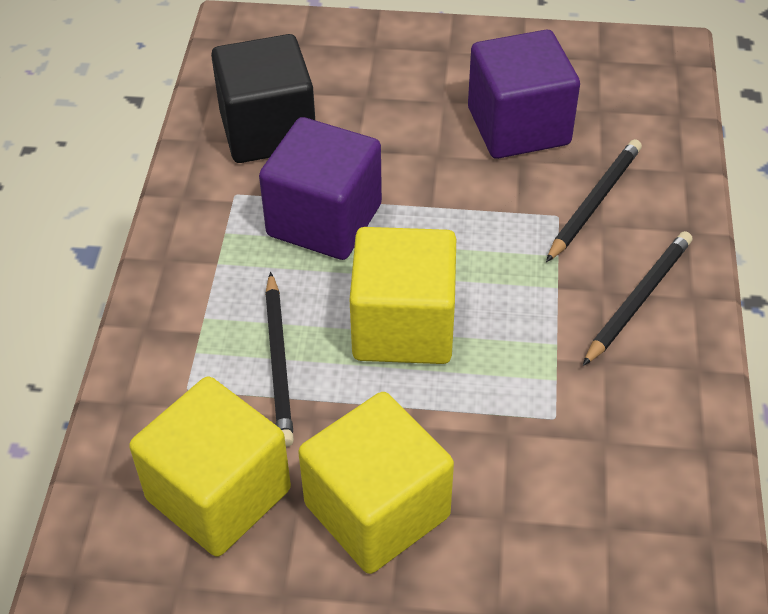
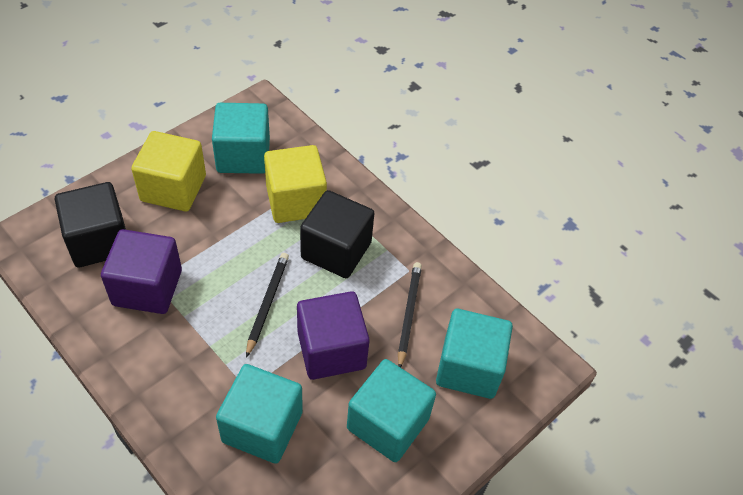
black cube: [211,34,315,163] = 1 -> [55,182,126,267] [300,190,374,278] = 2
black pencil: [265,272,294,447] [546,139,642,262] [583,231,692,366] = 3 -> [246,253,289,358] [398,262,422,368] = 2
turquoise cube: none = 0 -> [212,103,270,174] [216,364,303,463] [347,359,436,462] [436,309,513,399] = 4
yellow cube: [129,376,291,557] [298,392,454,574] [349,227,456,364] = 3 -> [131,131,206,211] [264,145,327,223] = 2

